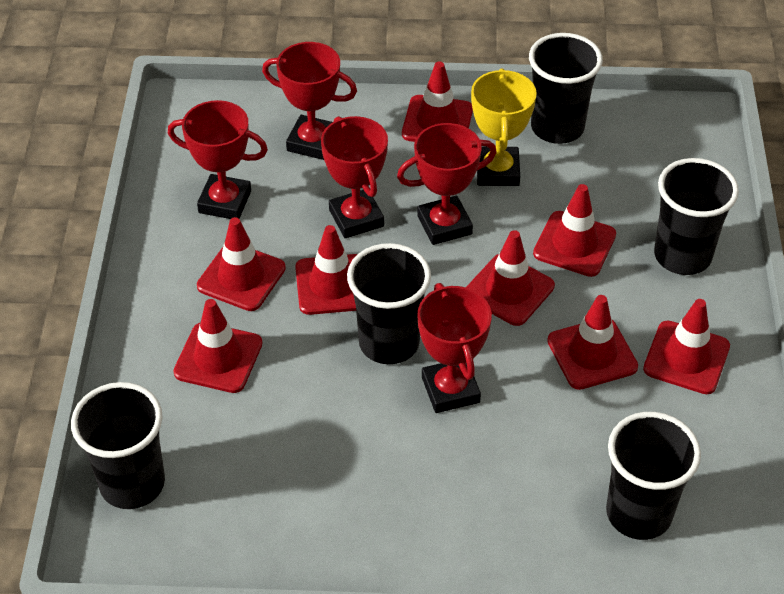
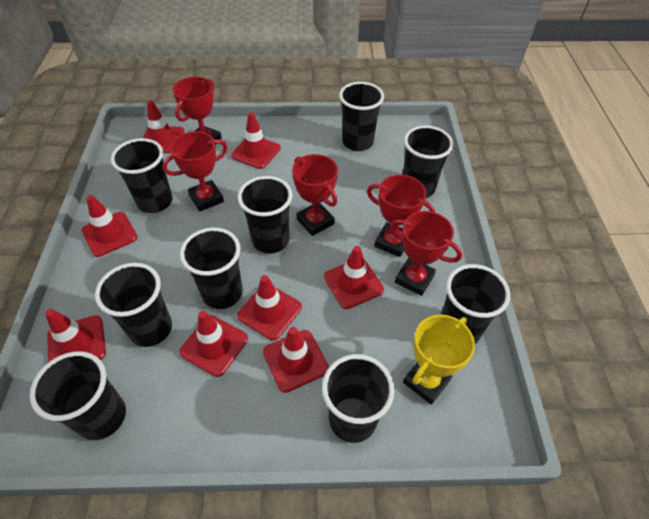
black cup: [71,382,165,509] [347,243,431,364] [529,33,603,144] [606,412,701,540] [654,158,739,275] = 5 -> [29,351,126,440] [95,263,172,347] [111,138,172,213] [180,227,243,309] [238,176,292,254] [322,354,395,443] [339,82,384,151] [403,125,454,198] [441,264,510,344] = 9

